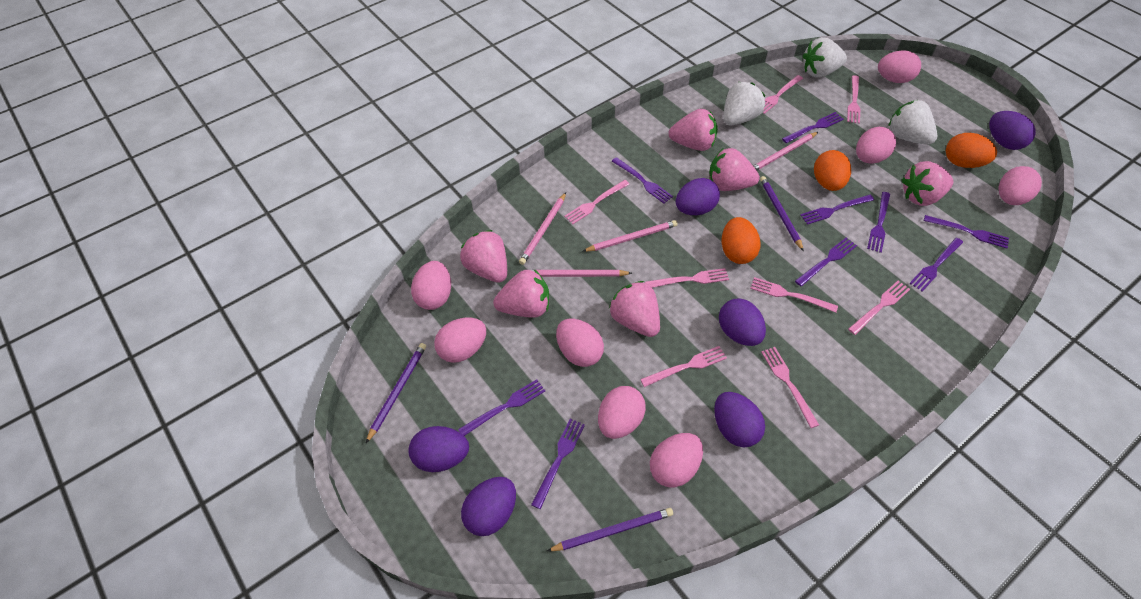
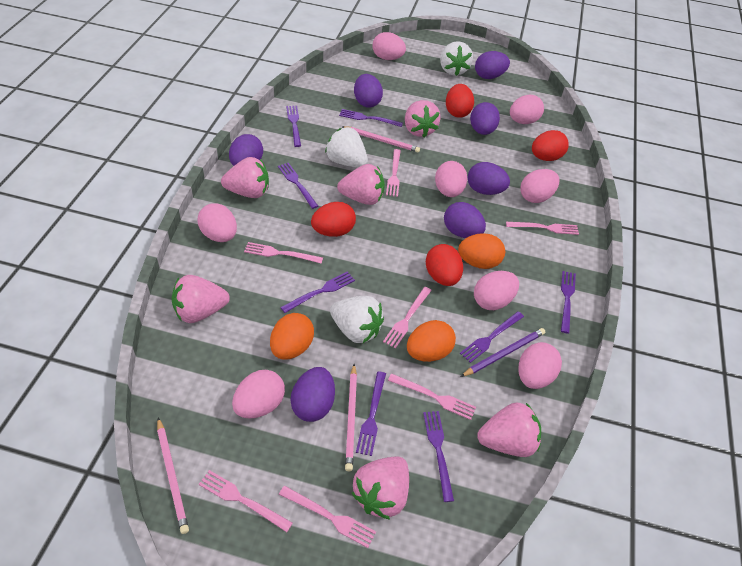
pink fork: [564,180,629,224] [640,346,727,387] [645,268,729,288] [750,277,838,312] [761,347,819,428] [763,75,803,114] [847,75,860,124] [848,281,910,335] = 8 -> [199,470,293,532] [244,242,323,263] [279,486,376,548] [383,287,432,349] [386,149,401,197] [388,374,476,420] [506,222,579,235] = 7
pink pencil: [519,193,566,265] [532,270,632,277] [582,220,678,252] [753,132,818,170] = 4 -> [157,418,189,534] [342,126,420,153] [345,364,357,471] = 3
purple egg: [408,426,469,472] [461,477,516,536] [676,178,720,215] [714,392,765,447] [719,298,766,346] [989,111,1036,150] = 6 -> [229,134,263,166] [290,367,335,422] [354,74,383,108] [444,202,486,238] [467,162,510,195] [470,102,500,135] [475,51,510,79] = 7
purple fork: [458,379,545,436] [531,419,585,509] [612,157,673,204] [782,112,844,143] [795,238,857,287] [801,195,874,225] [867,192,890,253] [909,238,963,292] [924,215,1009,249] = 9 -> [278,163,318,209] [280,272,355,313] [286,106,301,147] [339,109,403,127] [356,371,386,456] [423,411,454,502] [460,311,524,363] [561,271,576,334] = 8
purple pencil: [366,343,426,443] [547,508,673,551] [760,176,804,251] = 3 -> [461,328,545,377] = 1
red egg: none = 0 -> [311,202,356,237] [426,244,463,286] [446,84,474,118] [532,130,569,161] = 4

